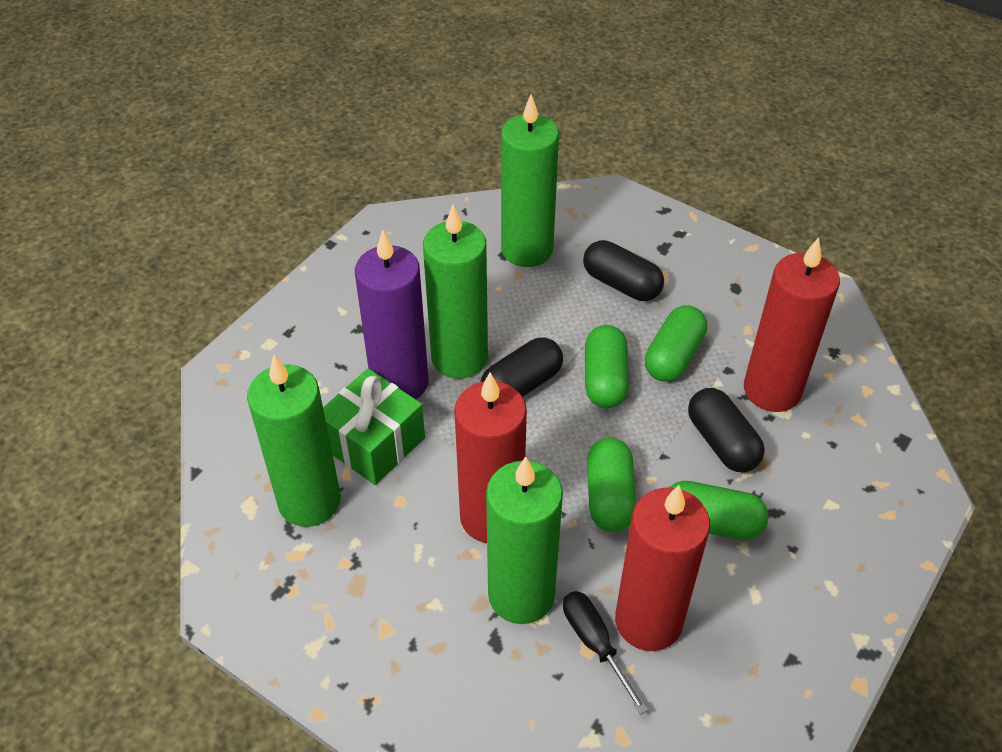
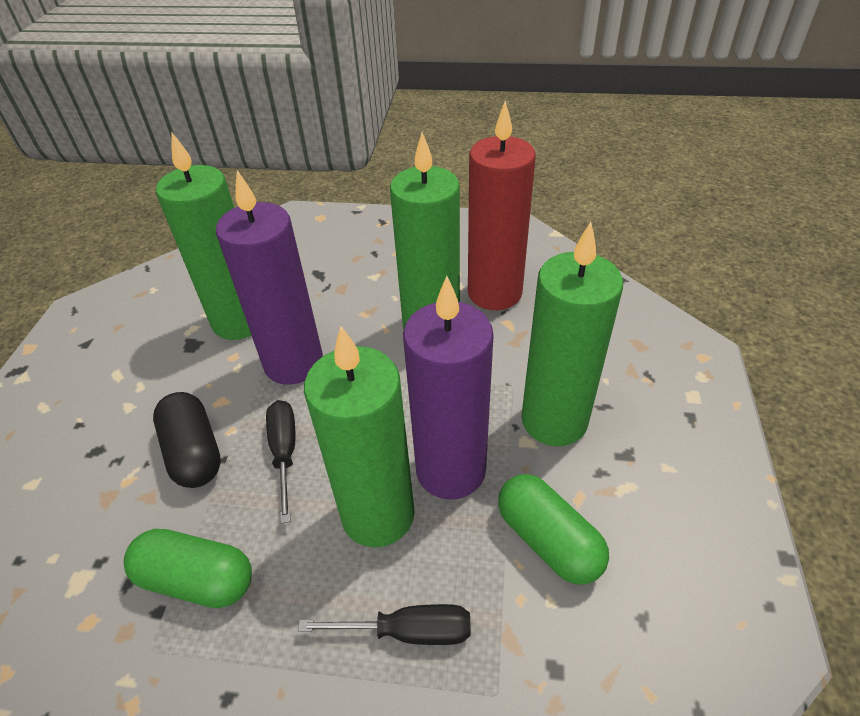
black capsule: [481,337,563,397] [583,240,664,301] [688,388,765,472] = 3 -> [153,392,221,488] = 1
black screwdriver: [563,591,648,715] = 1 -> [266,400,295,524] [298,604,471,645] = 2
green capsule: [585,325,629,408] [587,437,636,532] [645,305,707,382] [669,481,769,540] = 4 -> [124,529,252,608] [498,474,609,585] = 2
green gift: [323,368,425,485] = 1 -> none = 0
purple candle: [355,230,429,399] = 1 -> [216,170,323,385] [403,276,494,500] = 2
red candle: [454,372,527,543] [615,485,710,651] [744,238,840,412] = 3 -> [468,101,536,310] = 1

